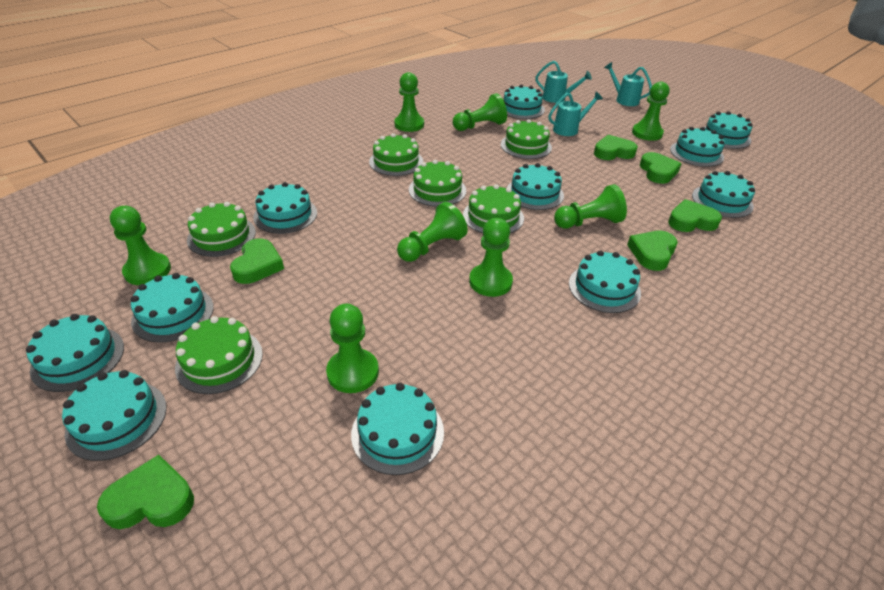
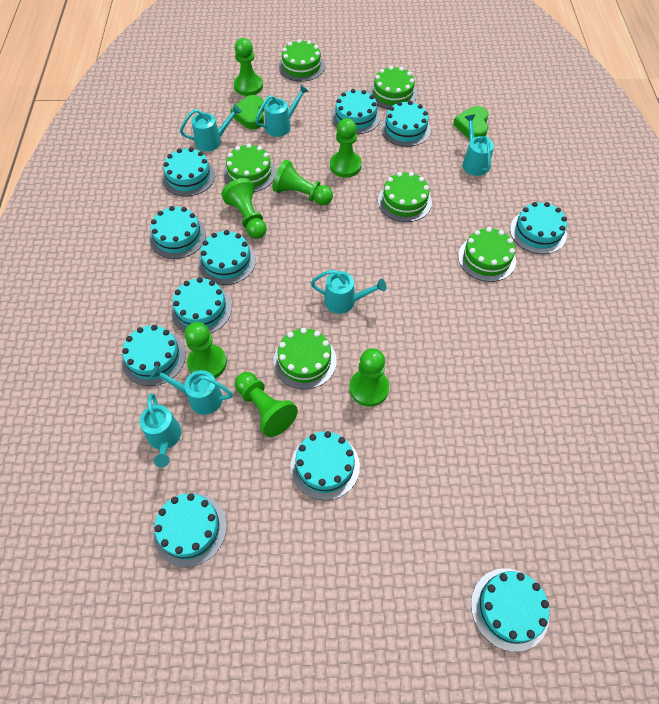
green heart: [97,455,194,529] [230,238,284,284] [594,135,638,160] [627,231,678,271] [640,152,682,184] [668,199,722,232] = 6 -> [230,95,264,130] [453,106,489,139] = 2
green pawn: [110,206,171,285] [326,304,379,393] [394,72,424,132] [397,202,468,262] [453,93,507,131] [469,218,513,297] [554,184,627,229] [632,82,669,141] = 8 -> [185,322,227,378] [221,178,267,239] [234,38,263,96] [235,372,298,437] [272,159,333,205] [330,118,362,177] [349,348,389,407] = 7
turquoise watering can: [535,61,592,103] [548,92,603,136] [604,62,652,106] = 3 -> [139,393,181,468] [150,365,233,415] [180,104,242,152] [255,85,308,137] [311,270,387,314] [463,114,494,176] = 6

